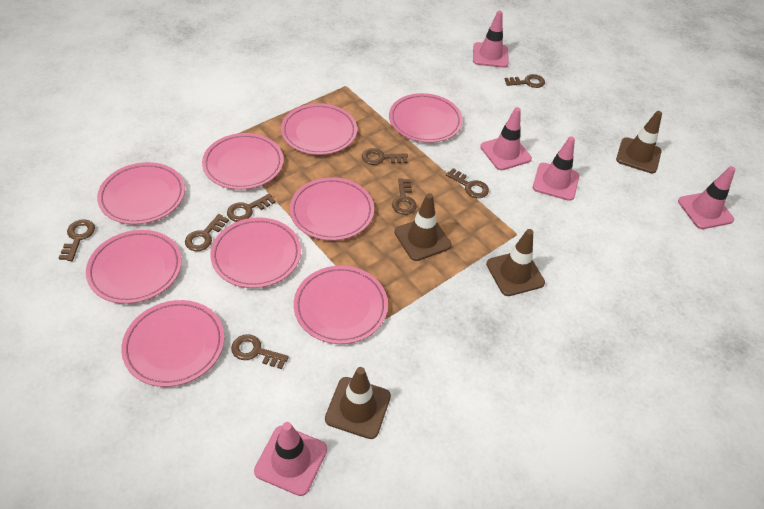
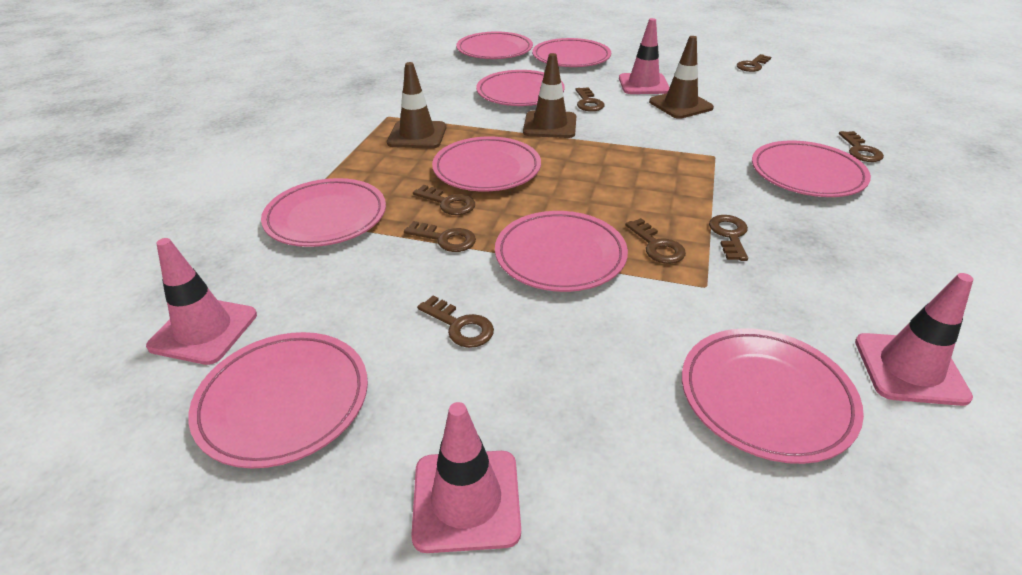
brown traffic cone: [325,367,391,439] [394,193,451,261] [486,229,545,296] [616,111,662,173] = 4 -> [387,62,446,149] [523,53,576,138] [649,36,714,119] = 3
pink traffic cone: [254,422,327,496] [473,11,509,68] [480,107,532,170] [533,136,579,201] [678,166,735,229] = 5 -> [146,238,257,365] [411,402,521,553] [619,18,670,94] [855,273,973,406] = 4

